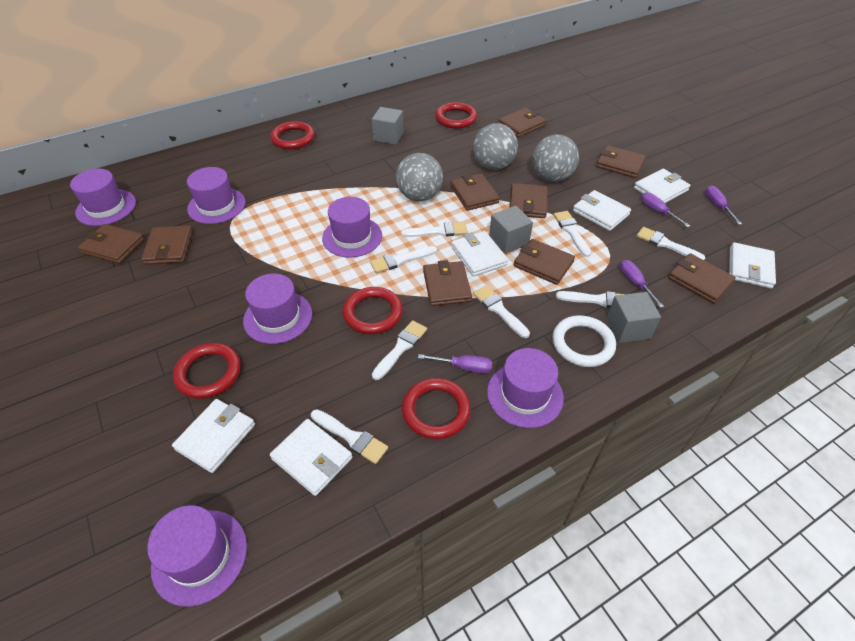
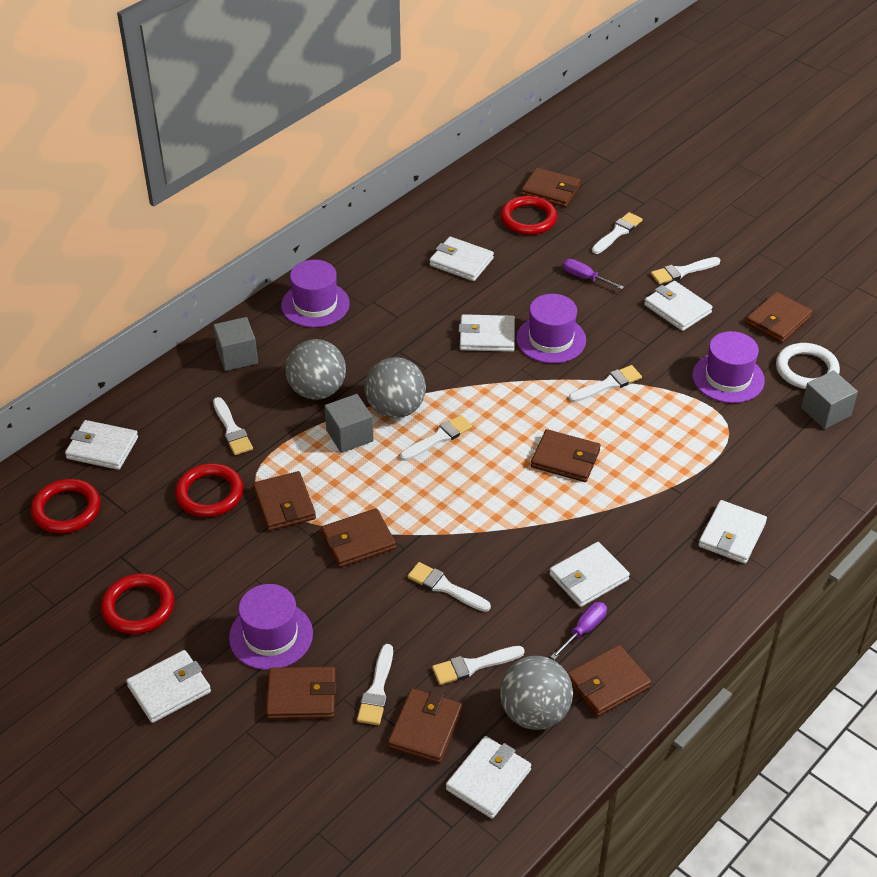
brown wallet: [78,224,144,264] [141,226,193,265] [423,260,472,306] [450,174,500,211] [498,108,546,137] [509,183,547,218] [514,239,575,285] [596,145,646,178] [668,253,736,303] = 9 -> [253,471,316,531] [266,667,337,719] [321,508,396,567] [388,688,463,763] [521,167,581,207] [531,429,601,482] [567,645,652,717] [746,292,812,343] = 8
purple hat: [70,169,136,226] [147,505,247,607] [187,167,246,224] [243,274,312,344] [322,197,382,258] [487,348,564,428] = 6 -> [229,584,313,670] [281,260,350,327] [516,294,586,363] [692,331,765,403] = 4
purple screwdriver: [418,354,492,373] [620,260,664,308] [641,192,690,227] [705,186,742,225] = 4 -> [551,602,607,660] [563,259,624,289] = 2
red ring: [173,343,241,399] [270,121,315,150] [343,287,403,334] [402,378,471,439] [435,102,477,129] = 5 -> [31,479,101,533] [101,573,174,634] [175,463,243,517] [500,196,557,235] = 4
white wallet: [172,399,255,473] [270,419,353,496] [451,231,508,276] [573,190,631,231] [634,169,690,203] [729,242,776,289] = 6 -> [65,420,138,470] [126,650,211,723] [430,237,494,281] [446,736,531,819] [459,314,515,352] [549,542,630,607] [644,281,713,331] [698,500,767,564] = 8

